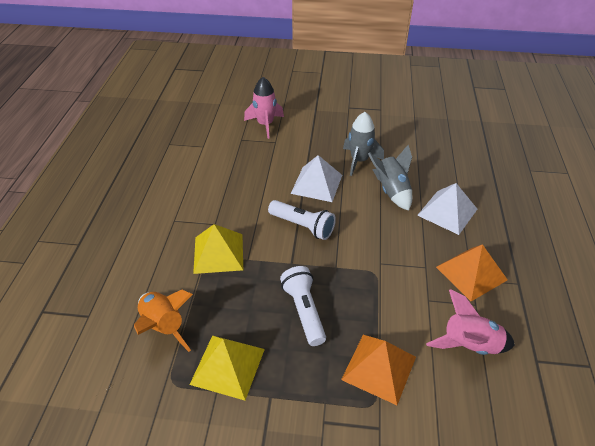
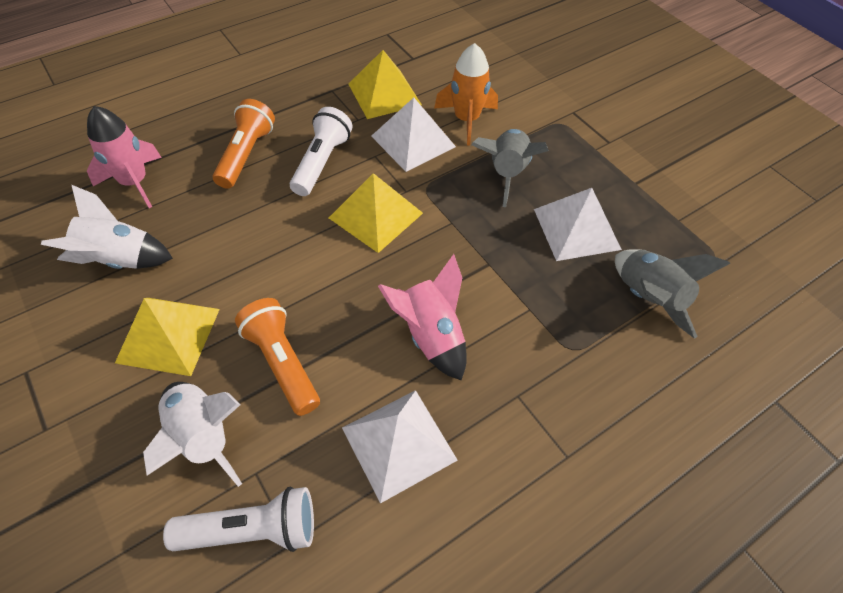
orange flashlight: none = 0 -> [213,99,275,189] [235,298,320,416] = 2
orange pyramid: [341,335,416,405] [436,244,508,301] = 2 -> none = 0
white pyramid: [291,155,342,202] [417,183,477,235] = 2 -> [342,390,458,504] [371,98,456,172] [534,188,622,261] = 3
white rocket: none = 0 -> [41,185,173,269] [143,382,242,487] = 2
yellow pyramid: [190,335,265,400] [193,224,243,274] = 2 -> [115,298,220,376] [329,173,423,253] [348,50,422,119] = 3

